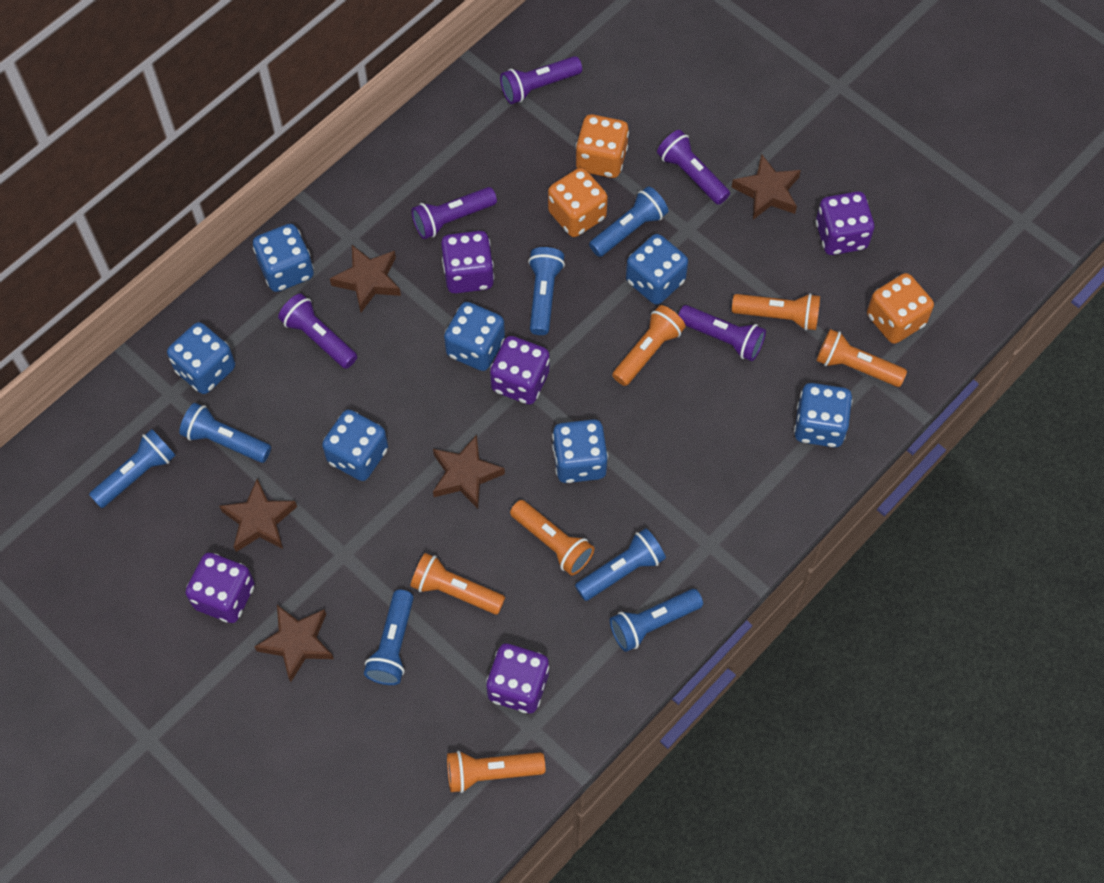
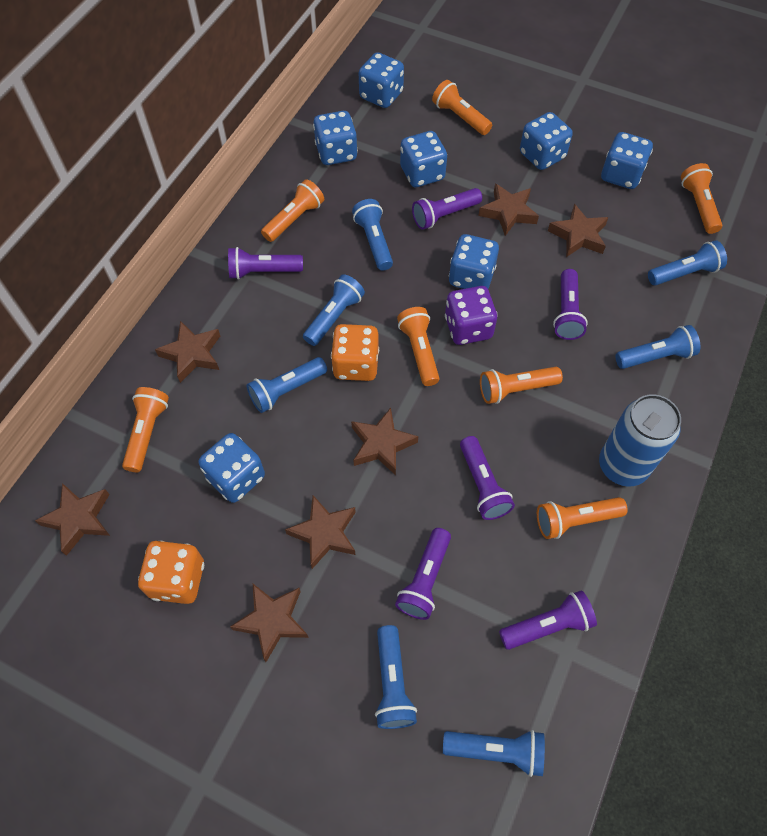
blue can: none = 0 -> [599,394,681,487] = 1
brown star: [219,479,297,552] [254,605,334,682] [330,245,401,312] [433,435,505,509] [732,154,801,220] = 5 -> [35,483,110,556] [155,321,220,383] [230,584,309,662] [285,495,356,569] [351,408,418,475] [479,184,539,236] [548,204,609,257] = 7
orange dice: [548,168,608,237] [576,114,629,178] [867,273,934,344] = 3 -> [138,541,204,604] [331,324,379,381] = 2
orange flashlight: [410,553,505,615] [447,751,545,793] [510,500,594,576] [612,305,686,386] [732,293,820,330] [816,329,907,387] = 6 -> [122,387,169,472] [261,179,324,242] [397,307,440,386] [432,80,492,135] [480,367,563,404] [537,497,628,539] [681,163,722,234] = 7
purple dice: [186,553,255,623] [441,231,494,294] [486,644,549,713] [490,336,550,405] [816,191,874,255] = 5 -> [445,286,498,345] = 1
purple flashlight: [278,293,357,369] [411,187,497,239] [500,56,582,104] [657,130,730,205] [678,305,766,361] = 5 -> [228,247,303,280] [395,528,451,620] [412,188,482,230] [460,436,515,520] [499,590,597,650] [553,269,588,340] = 6

